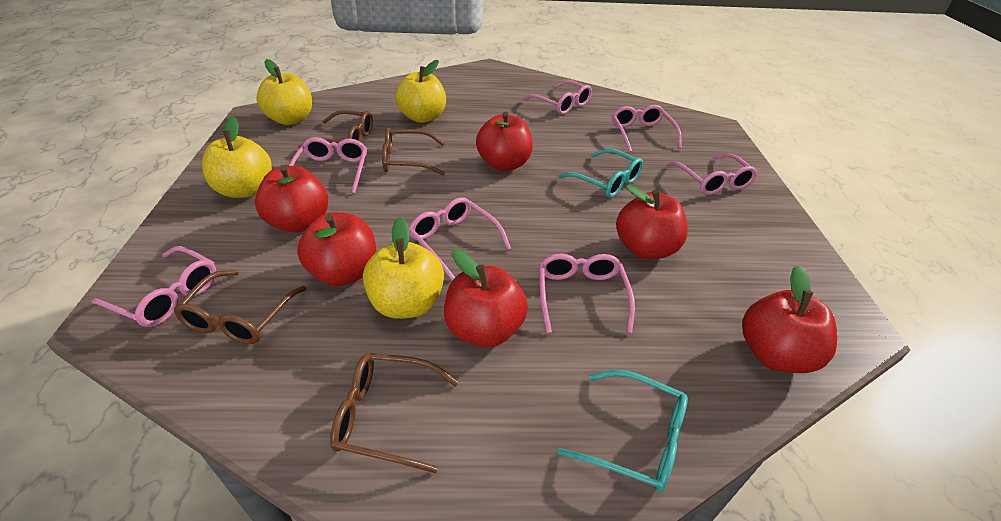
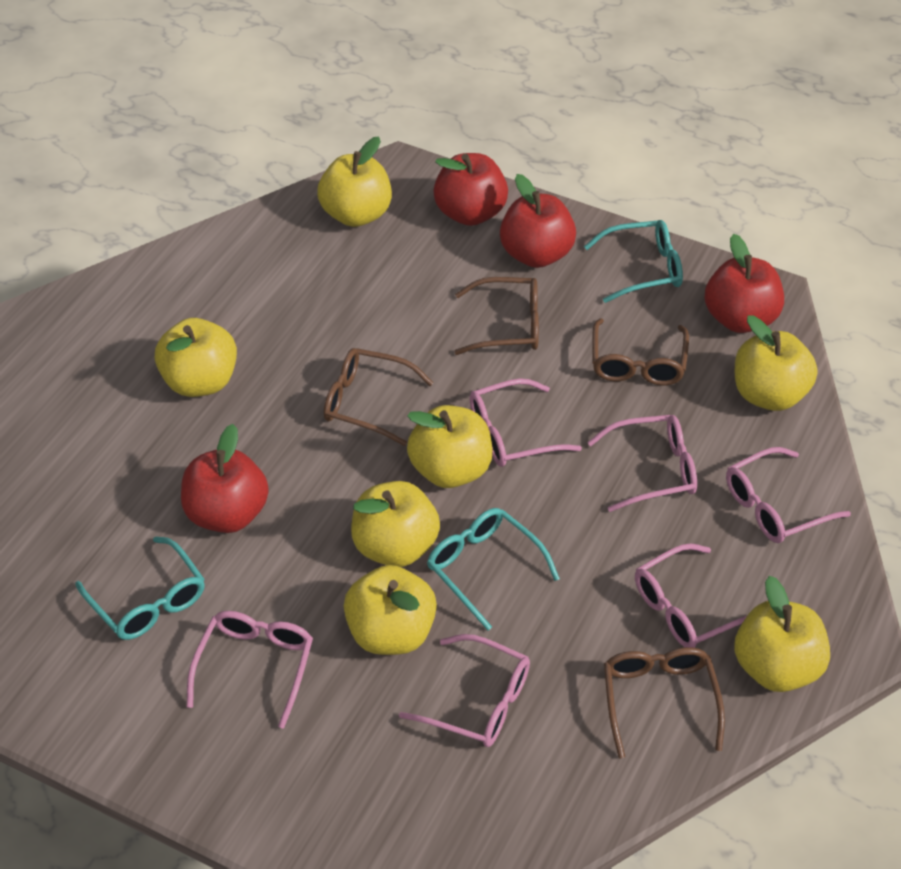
pink glasses: [91,246,216,327] [289,137,367,194] [409,197,511,280] [523,80,592,115] [539,254,635,333] [612,105,682,152] [667,153,757,195] = 7 -> [187,611,313,729] [399,634,530,747] [470,378,582,467] [587,415,697,512] [635,543,747,648] [726,447,851,543] = 6
red apple: [255,165,328,233] [297,212,376,286] [444,249,528,347] [476,112,533,171] [616,185,688,259] [742,265,837,373] = 6 -> [181,424,269,533] [433,153,508,226] [500,174,576,268] [704,234,784,333] = 4
turquoise glasses: [557,149,643,198] [558,370,688,492] = 2 -> [75,537,205,640] [427,508,560,631] [584,220,683,303] = 3
yellow apple: [202,116,272,198] [256,59,312,125] [363,217,444,319] [395,60,446,123] = 4 -> [155,318,237,397] [317,137,392,227] [344,565,437,655] [351,481,440,567] [407,405,492,488] [734,576,830,692] [735,315,818,411] = 7

